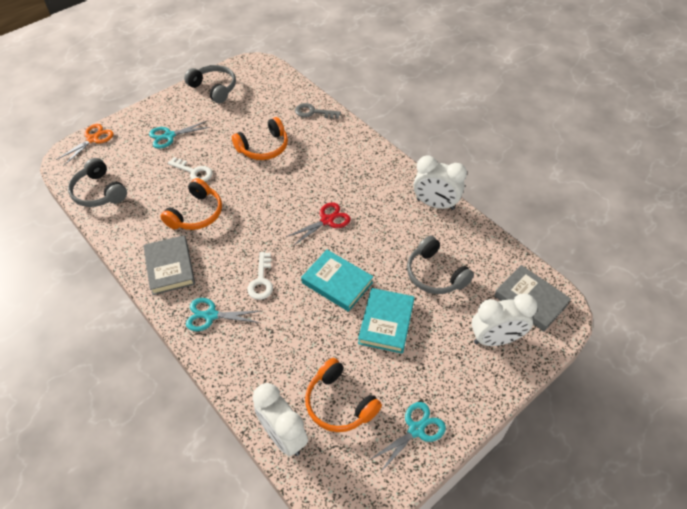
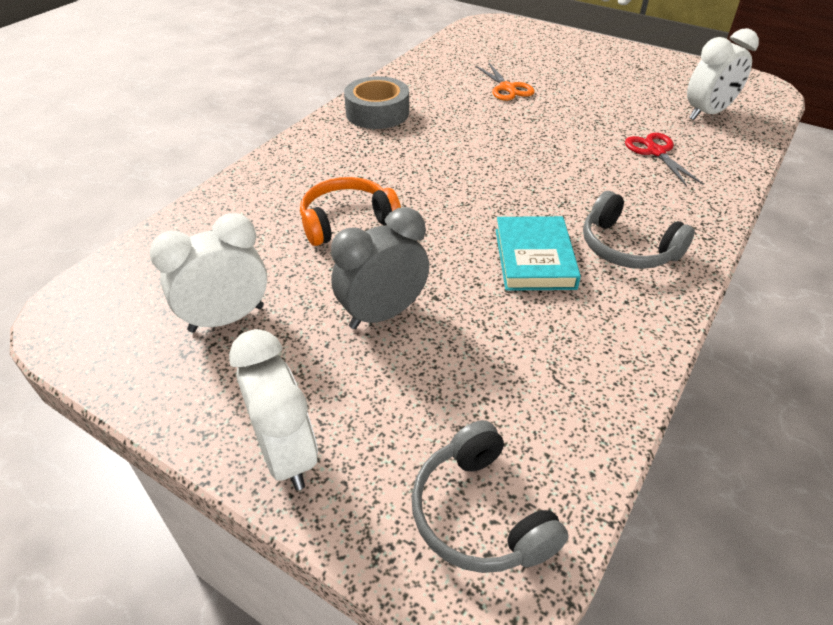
grey book: [143,235,195,295] [494,265,571,332] = 2 -> none = 0
grey clock: none = 0 -> [331,207,429,329] = 1
grey headphones: [68,158,127,207] [184,65,236,103] [407,236,474,294] = 3 -> [411,420,569,573] [583,191,695,269] = 2
grey key: [295,103,341,119] = 1 -> none = 0
grey tape: none = 0 -> [344,76,409,129] = 1
orange headphones: [160,178,222,230] [232,117,288,160] [305,358,382,432] = 3 -> [300,177,401,246] = 1
turquoise book: [301,250,373,312] [358,288,414,354] = 2 -> [496,216,581,291] = 1
turquoise scissors: [149,121,210,149] [186,298,261,331] [368,402,446,473] = 3 -> none = 0
white key: [168,157,212,181] [247,252,273,300] = 2 -> none = 0

